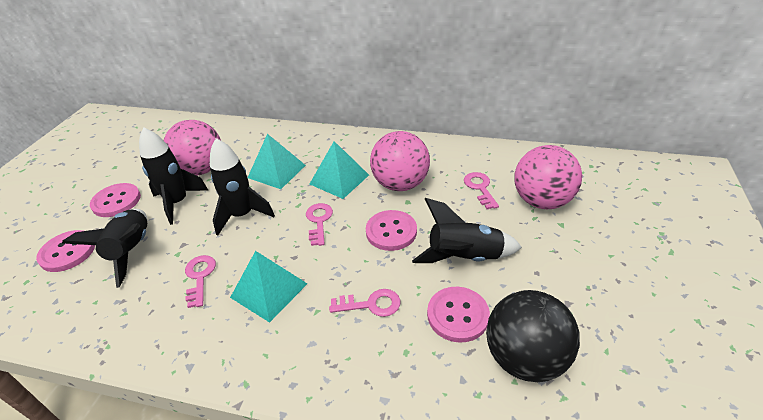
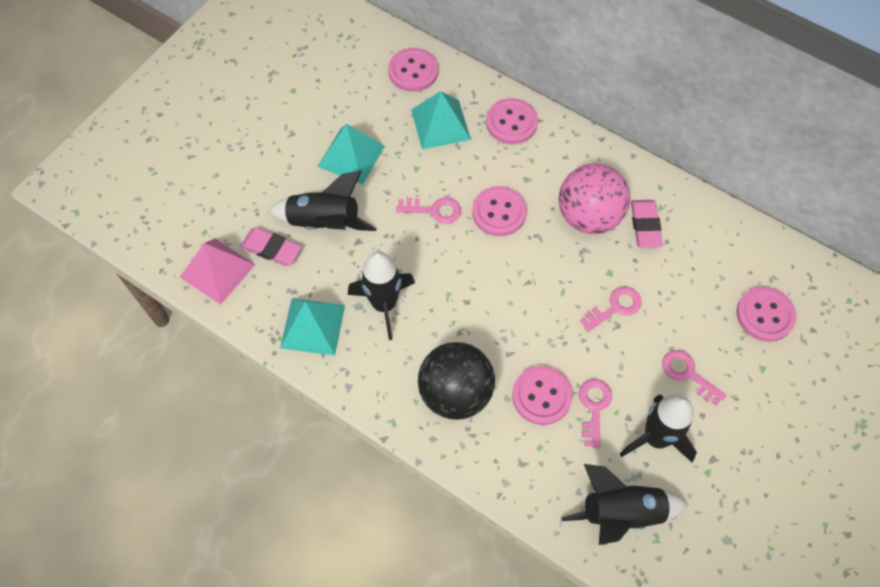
pink ball: [164,120,221,176] [370,131,430,191] [515,145,582,209] = 3 -> [559,164,630,234] = 1
pink button: [36,230,95,272] [90,183,141,217] [366,210,417,251] [427,287,490,342] = 4 -> [388,48,438,92] [472,186,527,236] [486,98,538,144] [512,366,573,425] [736,287,797,342] = 5
pink eraser: none = 0 -> [240,227,302,266] [631,200,663,248] = 2
pink pyramid: none = 0 -> [180,238,255,305] = 1

